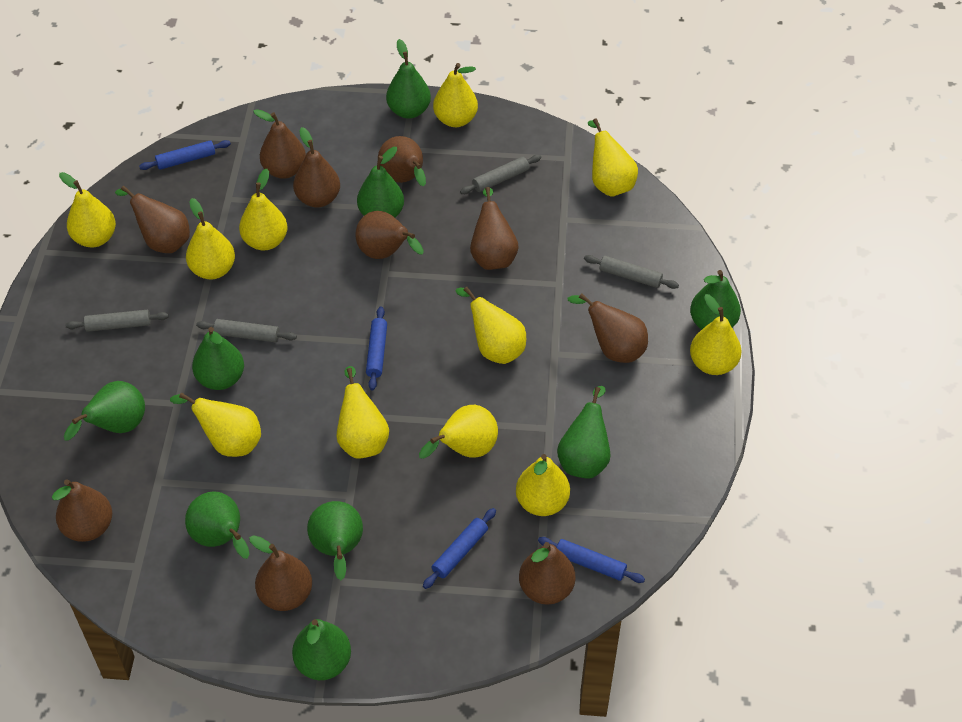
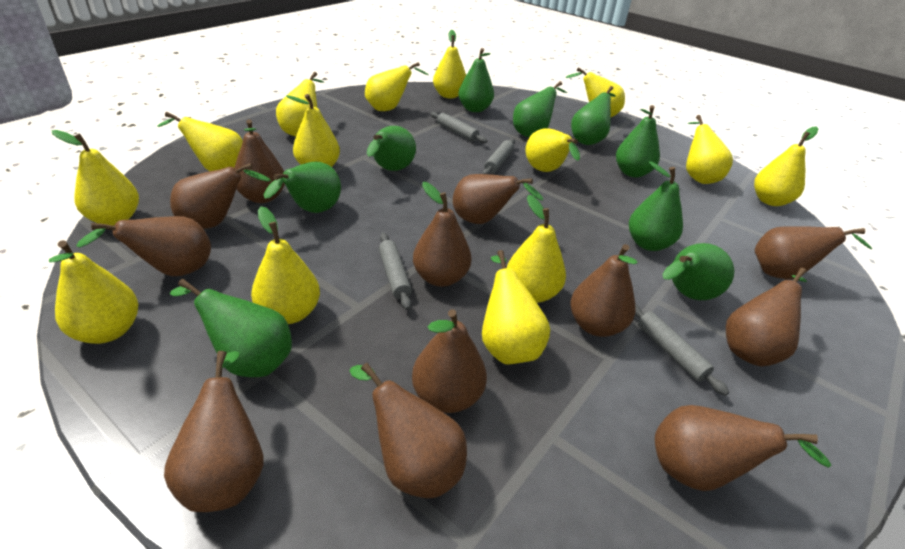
blue rolling pin: [139,140,231,170] [366,307,387,390] [423,508,496,589] [538,537,645,583] = 4 -> none = 0
brown pear: [52,479,112,542] [115,186,190,253] [249,535,312,611] [253,109,306,179] [293,127,340,208] [355,211,424,259] [378,136,426,186] [470,187,519,270] [519,542,575,605] [568,293,648,363] = 10 -> [76,216,211,276] [164,351,264,512] [170,163,271,229] [235,119,285,203] [350,363,467,498] [412,309,487,413] [413,182,472,287] [453,174,543,224] [570,244,637,337] [655,405,831,491] [726,268,807,366] [755,226,873,279] = 12
yellow pear: [59,172,116,247] [170,393,261,457] [186,198,235,279] [239,169,288,250] [337,366,389,459] [419,405,498,459] [433,63,478,127] [456,287,526,364] [516,454,570,516] [588,118,638,197] [690,294,742,375] = 11 -> [49,240,138,344] [52,130,139,226] [157,112,243,171] [251,206,320,324] [276,72,325,137] [286,94,340,167] [365,62,429,111] [433,30,466,98] [482,250,550,365] [507,195,566,303] [525,128,580,172] [565,67,625,117] [686,115,733,184] [754,127,818,206] = 14

